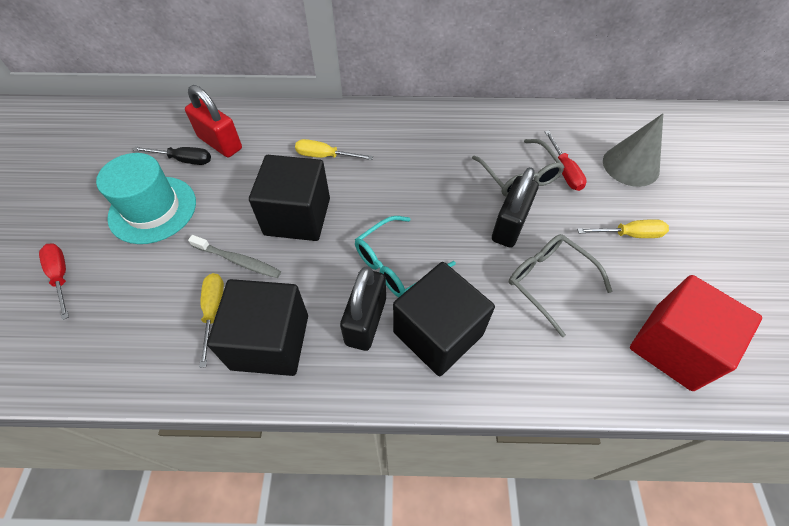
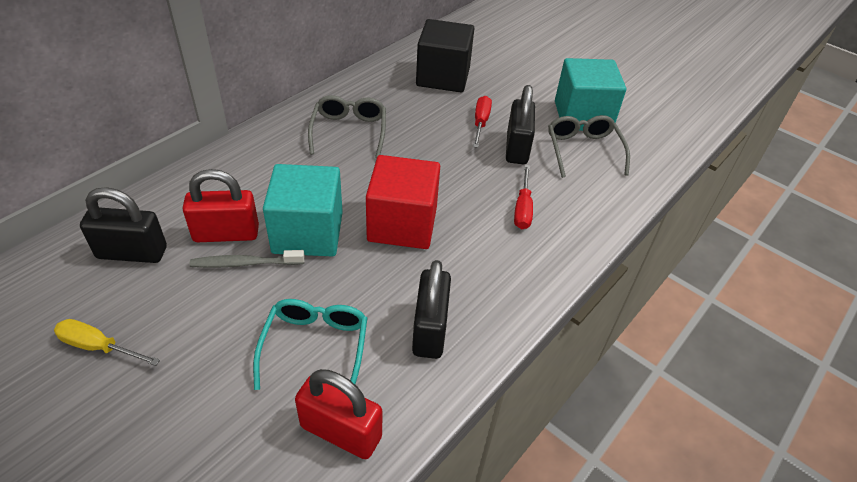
black cube: [207,279,308,376] [249,155,330,241] [393,262,495,376] = 3 -> [416,19,474,92] = 1
black padlock: [340,266,386,351] [492,167,539,248] = 2 -> [80,187,167,263] [412,260,451,359] [506,85,535,164] = 3
black screwdriver: [133,147,211,165] = 1 -> none = 0
grey cone: [603,114,663,187] = 1 -> none = 0
red padlock: [185,85,242,157] = 1 -> [183,169,259,242] [295,369,382,459] = 2
turquoise cube: none = 0 -> [263,164,343,257] [555,58,626,131] = 2
turquoise hat: [96,153,196,244] = 1 -> none = 0
yellow screwdriver: [199,273,224,368] [295,139,373,160] [577,219,669,238] = 3 -> [54,319,160,366] = 1

